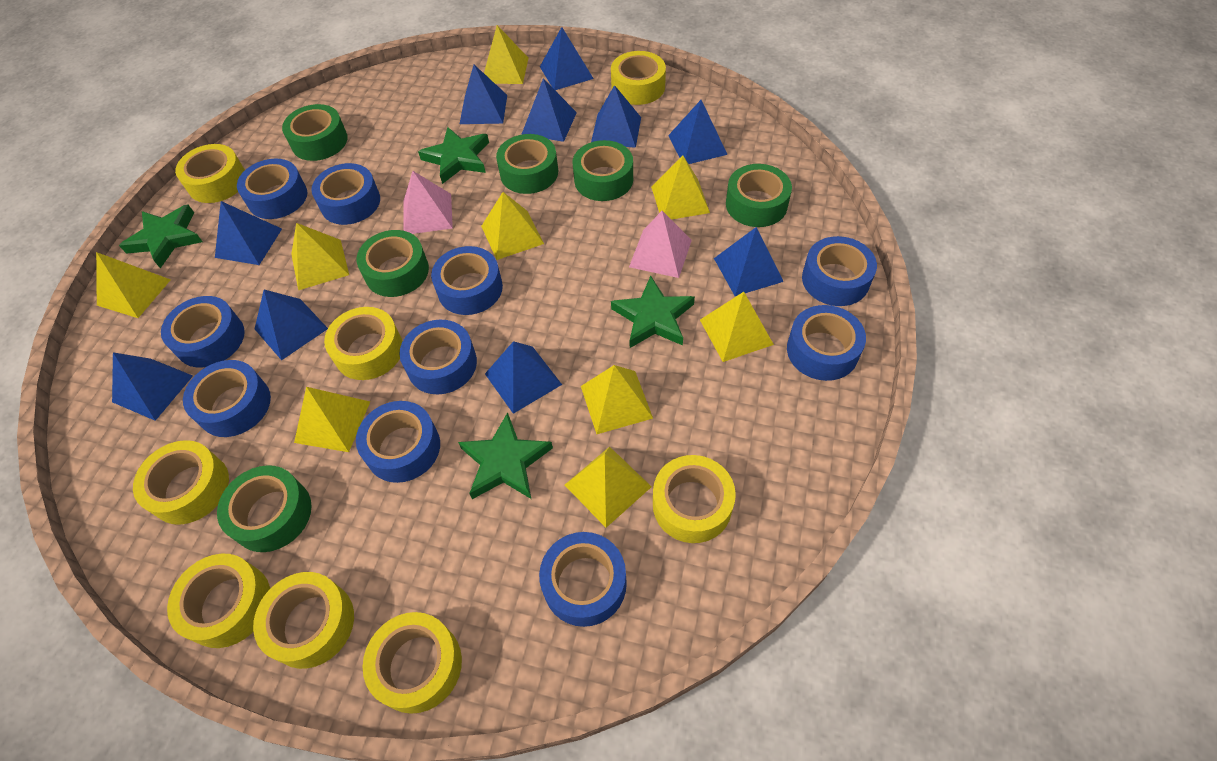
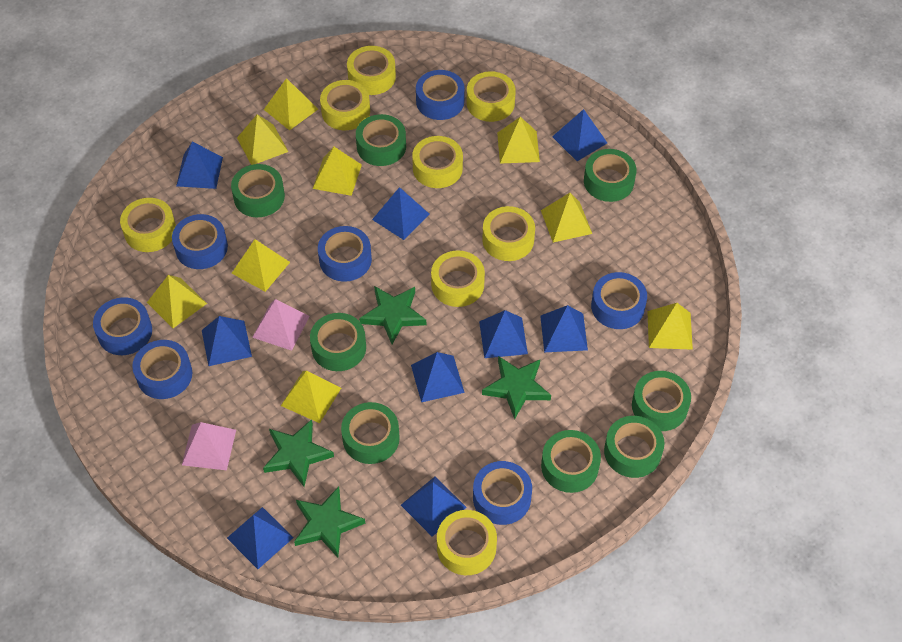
blue pyramid: [112,352,193,421] [215,201,282,265] [255,290,328,360] [460,65,507,124] [485,341,562,414] [521,78,577,142] [540,27,594,90] [591,85,641,148] [668,100,728,164] [714,227,784,296] = 10 -> [176,142,223,189] [202,316,252,366] [227,507,294,569] [372,187,429,240] [401,477,466,537] [411,352,465,402] [479,310,528,358] [540,305,588,352] [552,109,607,161] = 9
blue tape: [161,296,245,367] [183,360,271,437] [237,159,307,219] [311,163,380,225] [356,401,440,483] [399,320,477,394] [431,246,503,315] [539,532,627,627] [787,305,866,381] [802,236,877,306] = 10 -> [93,297,152,355] [132,340,192,399] [172,214,228,269] [318,226,372,282] [416,70,465,120] [473,461,532,525] [591,272,647,329] = 7
green tape: [217,465,312,552] [282,104,348,161] [357,230,429,297] [496,134,558,194] [573,140,633,201] [726,164,792,227] = 6 -> [231,164,285,217] [310,313,366,371] [341,402,400,464] [356,114,406,166] [541,430,601,493] [584,149,636,202] [604,416,664,478] [632,371,691,431] = 8

